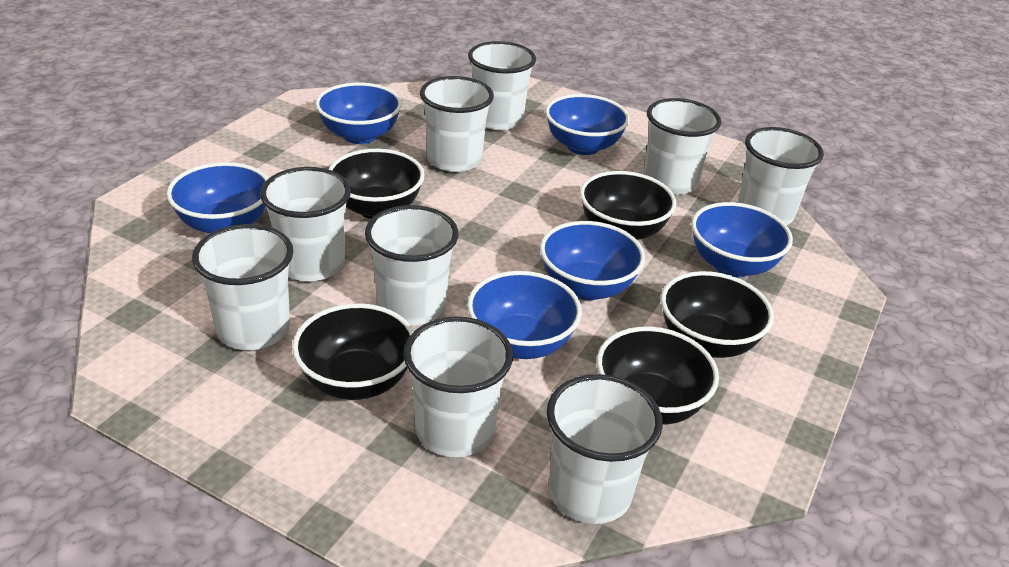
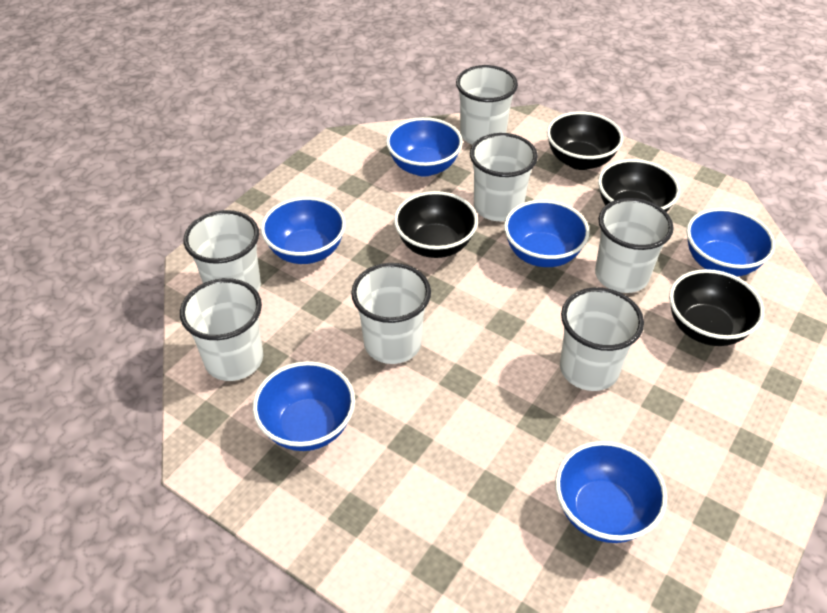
black bowl: [292,303,414,400] [329,149,425,219] [580,171,676,240] [597,327,719,425] [661,271,774,358] = 5 -> [394,191,478,258] [547,111,623,170] [598,159,680,212] [669,269,764,346] = 4
white cup: [192,224,294,350] [260,167,351,281] [365,205,459,325] [403,316,513,457] [420,76,494,172] [468,41,536,130] [547,374,663,524] [644,98,721,195] [737,127,824,225] = 9 -> [180,278,263,381] [184,210,261,292] [351,263,431,364] [456,65,518,145] [470,133,538,221] [560,287,644,391] [595,198,674,293] = 7

